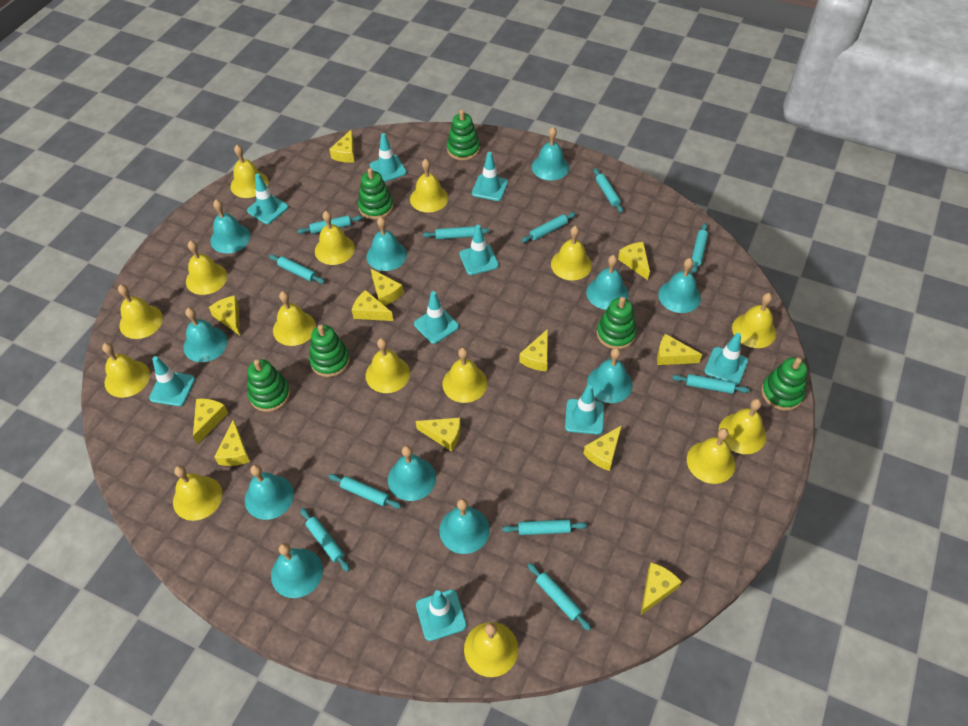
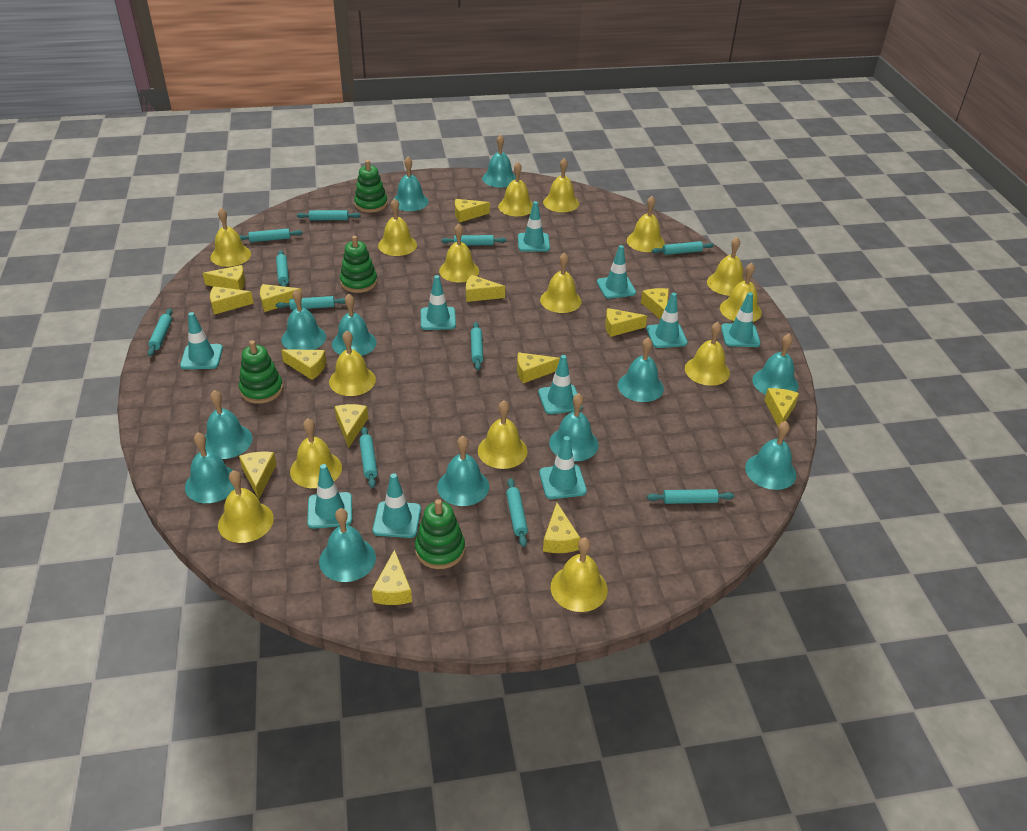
green stacking toy: [248,359,290,412] [309,325,350,377] [358,168,393,220] [447,110,480,161] [597,297,637,349] [761,358,807,411] = 6 -> [239,340,283,404] [340,236,377,293] [354,160,388,213] [415,499,465,569] = 4
turquoise bell: [184,308,228,362] [210,200,250,253] [245,464,294,520] [271,543,323,598] [367,217,407,271] [388,446,436,501] [439,499,490,554] [532,127,569,180] [586,255,629,310] [587,348,633,403] [658,258,701,313] = 11 -> [185,432,235,503] [205,390,252,459] [281,289,326,350] [319,508,376,582] [332,294,376,356] [395,157,429,211] [437,436,489,506] [482,134,516,187] [549,393,599,461] [618,337,664,402] [745,421,796,490] [752,334,798,395] = 12
turquoise traffic cone: [149,356,195,406] [247,173,288,224] [370,133,407,182] [414,291,459,344] [416,590,467,641] [459,225,499,275] [472,152,508,201] [565,385,604,435] [704,333,748,385] = 9 -> [180,312,223,369] [307,464,352,529] [373,473,421,538] [421,275,456,330] [518,201,550,252] [538,355,583,414] [539,436,587,499] [597,245,636,299] [646,293,688,348] [721,292,760,347] = 10
yellow cheese: [193,398,228,444] [209,296,240,335] [214,419,250,466] [329,129,354,163] [352,290,393,321] [371,269,404,306] [416,417,461,452] [519,329,548,371] [583,425,622,471] [618,242,650,280] [640,562,682,616] [657,334,702,365] = 12 -> [203,265,245,290] [210,286,254,315] [239,452,277,499] [260,284,301,312] [281,349,326,380] [335,404,368,448] [372,549,412,605] [455,199,490,222] [466,275,505,302] [517,352,560,383] [543,503,580,553] [605,308,647,337] [641,288,669,320] [764,388,799,426] = 14

